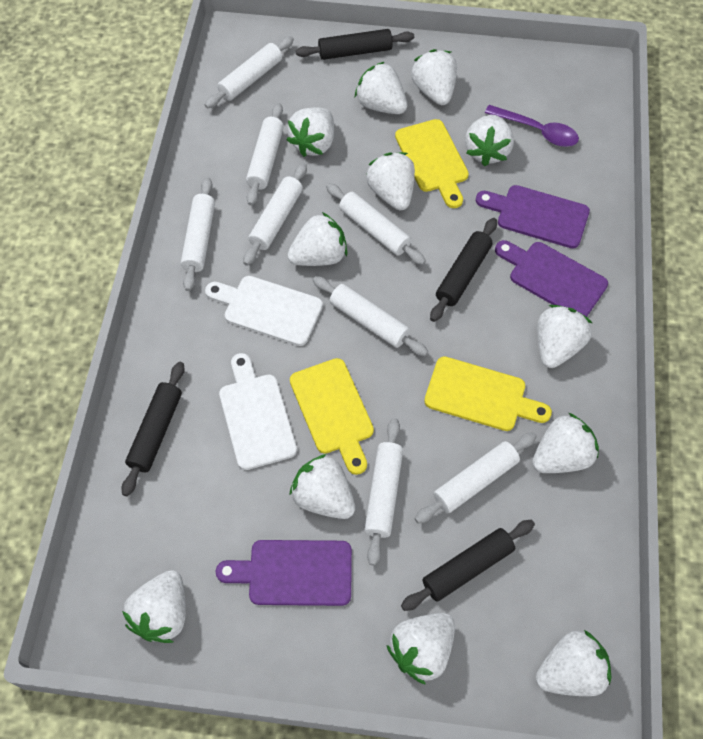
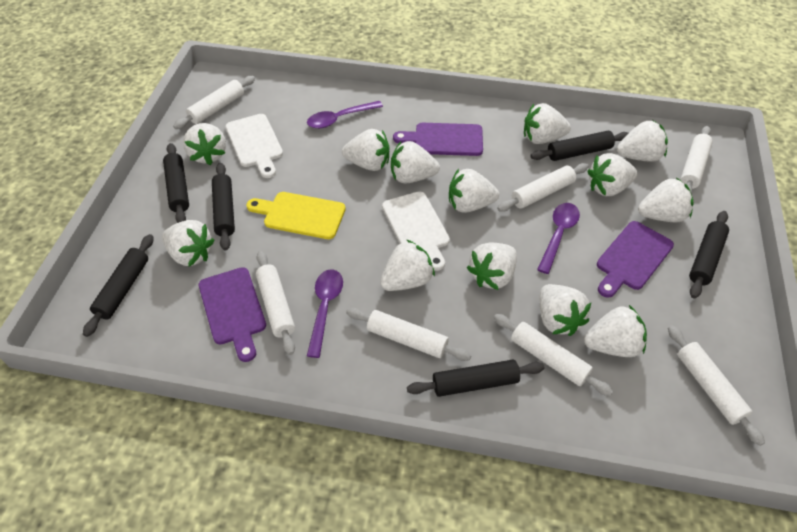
black rolling pin: [122,362,185,497] [296,29,414,60] [401,520,535,611] [430,218,497,322] = 4 -> [83,234,153,337] [163,143,189,223] [212,163,235,251] [407,360,545,397] [530,131,628,161] [689,211,729,298] = 6
purple spoon: [485,105,579,147] = 1 -> [307,101,383,129] [307,269,343,358] [537,203,580,274] = 3
white rolling pin: [181,177,215,291] [205,36,294,108] [243,163,307,266] [246,103,284,206] [313,276,428,356] [326,183,426,265] [364,418,403,566] [415,432,537,523] = 8 -> [173,76,255,129] [256,251,295,355] [346,308,471,361] [494,314,613,396] [497,163,589,212] [668,325,765,446] [680,126,713,194] = 7
white strawberry: [122,570,186,643] [287,107,334,157] [287,212,347,266] [290,454,355,519] [355,62,407,114] [366,152,415,210] [387,613,455,685] [411,49,457,105] [465,115,514,166] [532,413,599,473] [536,630,611,696] [538,305,592,368] = 12 -> [162,220,215,266] [183,123,226,165] [342,129,390,171] [380,239,435,291] [391,141,440,183] [449,169,499,213] [467,243,517,290] [524,103,571,144] [540,284,591,336] [584,305,647,357] [588,153,637,196] [617,120,668,162] [638,178,693,222] = 13
yellow cutting board: [290,358,374,475] [395,119,469,208] [424,357,552,431] = 3 -> [246,192,346,239] = 1

